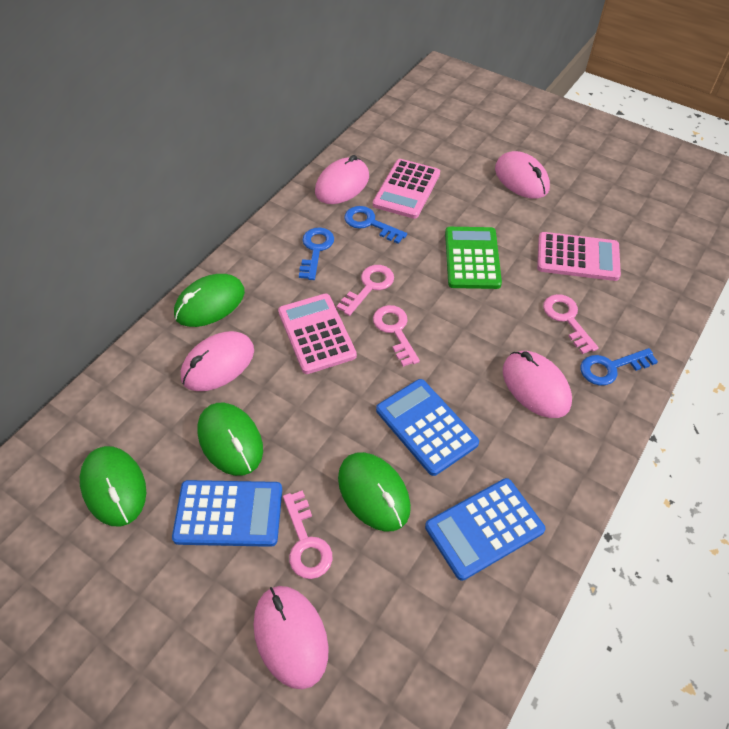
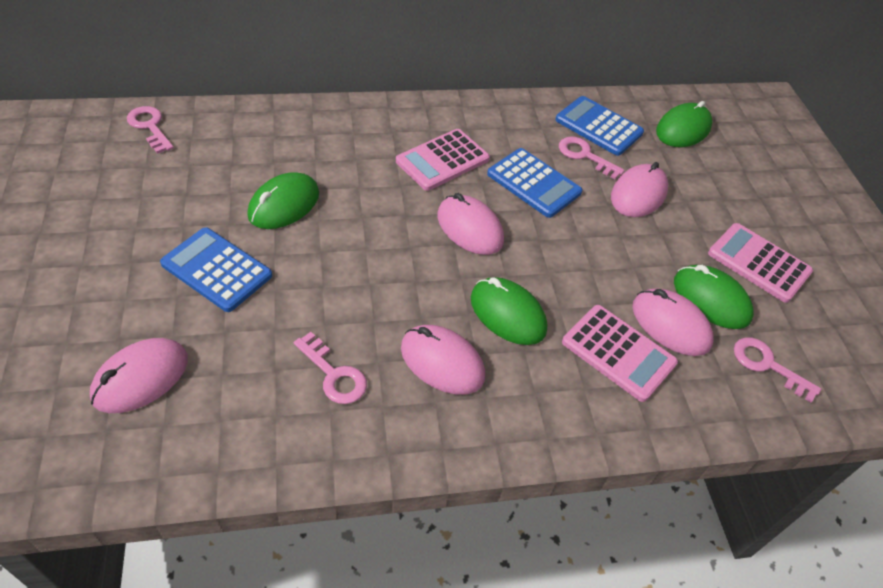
blue key: [299,227,334,280] [344,206,407,244] [580,348,658,386] = 3 -> none = 0
green calculator: [445,227,502,289] = 1 -> none = 0

